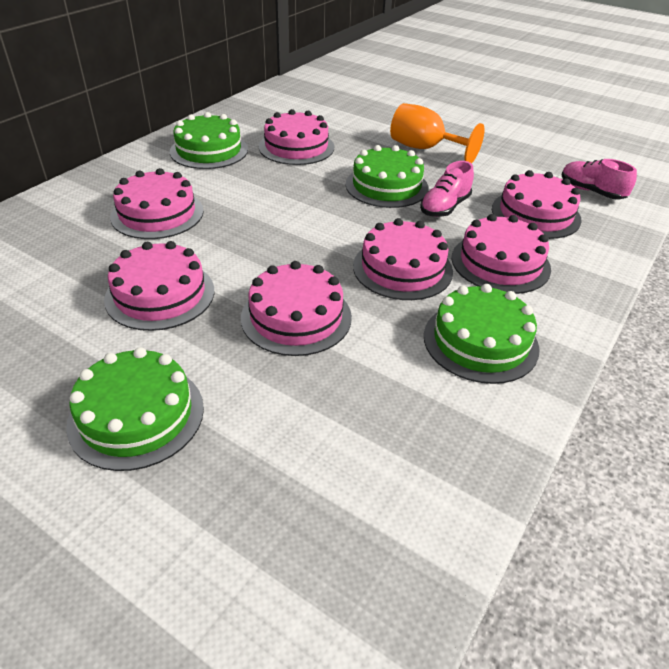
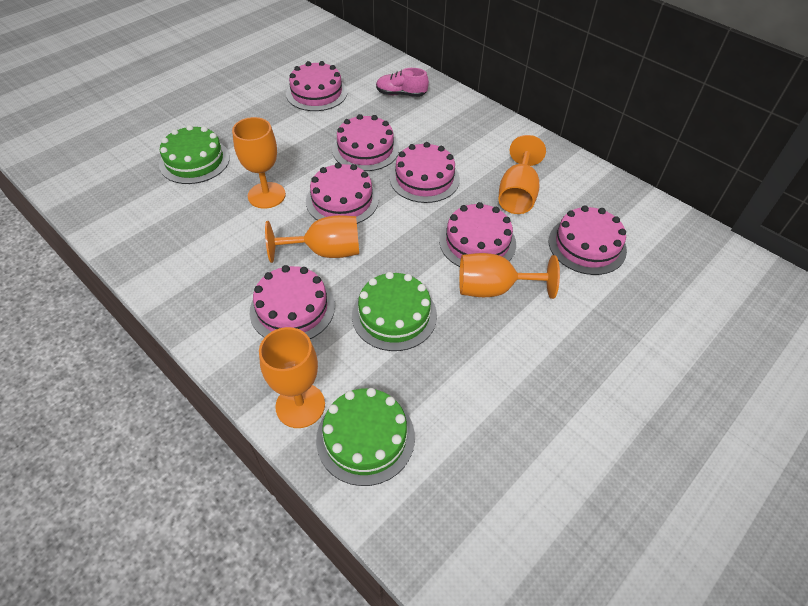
green cake: [66,347,204,471] [170,112,248,169] [345,145,429,208] [424,284,539,384] = 4 -> [159,125,230,184] [316,388,415,486] [352,272,437,351] = 3
orange goblet: [390,103,485,164] = 1 -> [232,117,286,209] [259,327,325,428] [265,215,359,263] [459,253,560,299] [498,135,546,214] = 5
pink shoe: [420,161,474,217] [562,159,637,200] = 2 -> [376,68,429,97] = 1

